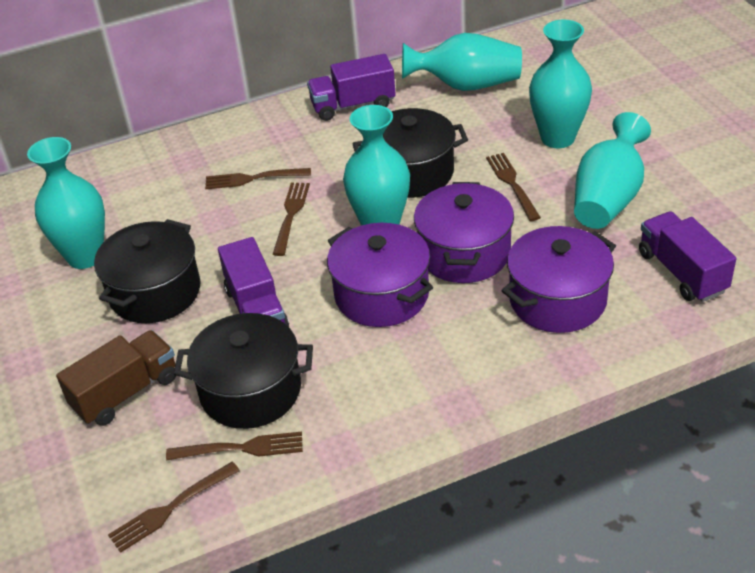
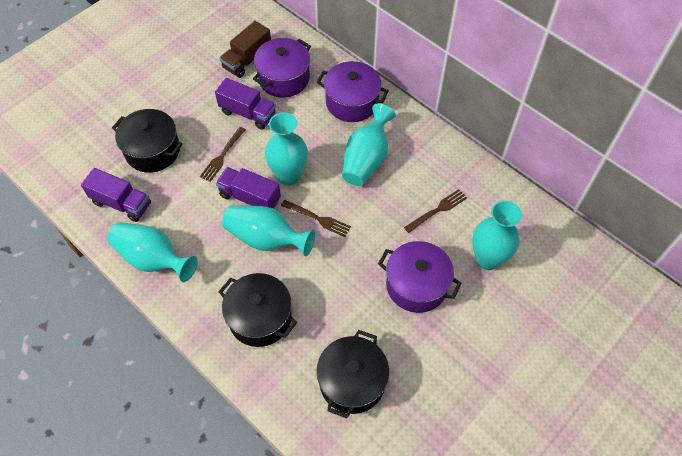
brown fork: [108,461,240,553] [166,432,303,461] [205,168,311,189] [273,182,310,256] [486,153,541,221] = 5 -> [200,127,246,182] [281,200,351,237] [404,189,467,233] = 3

